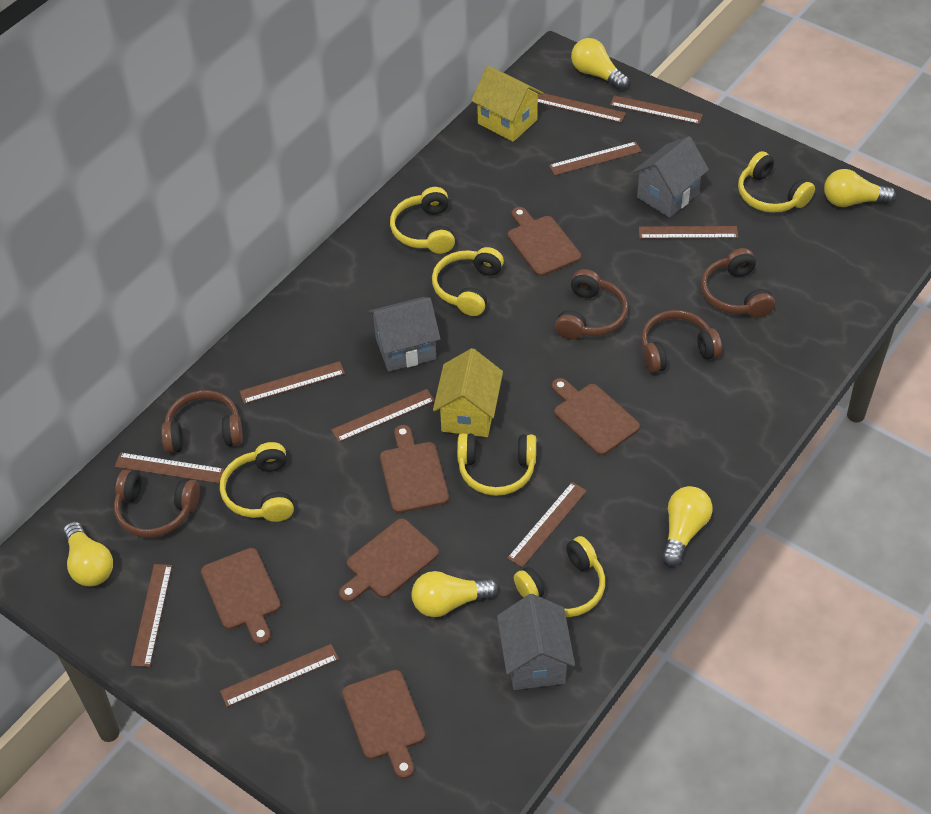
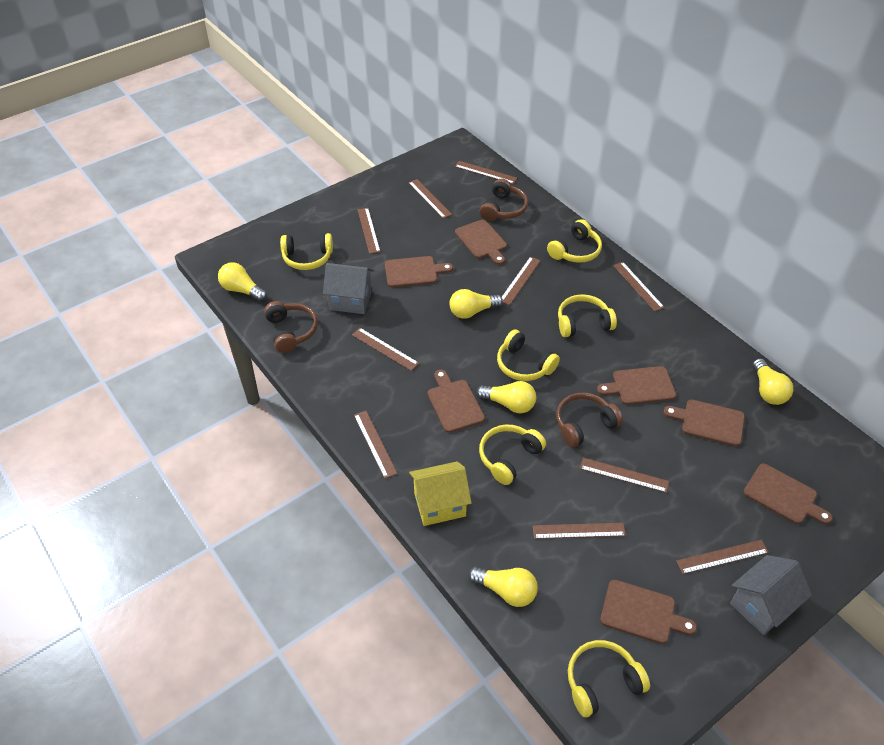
brown cutting board: [201,548,281,645] [339,519,439,602] [342,670,425,779] [380,425,449,513] [508,207,581,276] [552,378,640,455] = 6 -> [385,256,453,287] [428,370,485,433] [455,219,507,265] [597,366,676,405] [600,580,697,644] [663,399,745,446] [743,463,833,524] = 7
brown headphones: [114,469,200,538] [161,390,243,453] [555,269,628,339] [641,310,722,373] [701,248,775,318] = 5 -> [264,301,318,353] [480,179,528,221] [556,392,623,447] = 3
grey house: [368,297,441,372] [497,594,575,690] [633,136,709,218] = 3 -> [323,263,374,314] [730,555,812,635] = 2
yellow house: [433,348,503,437] [471,66,544,142] = 2 -> [409,461,471,526] = 1

